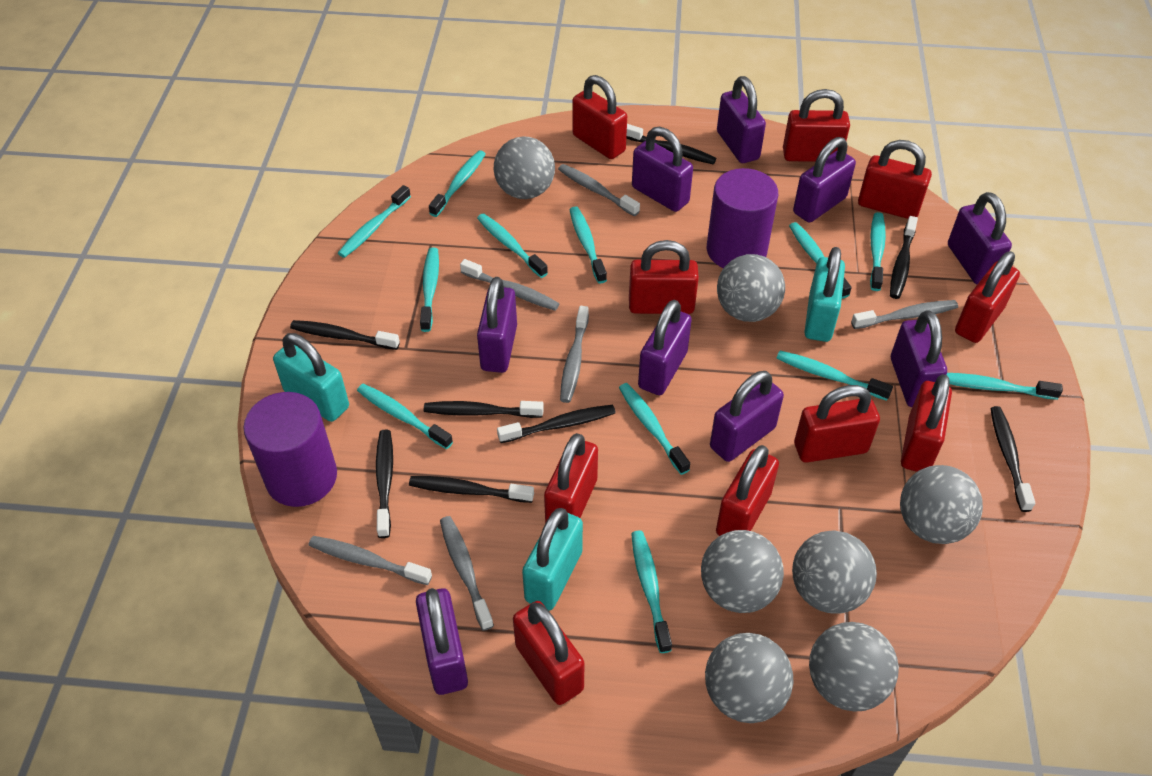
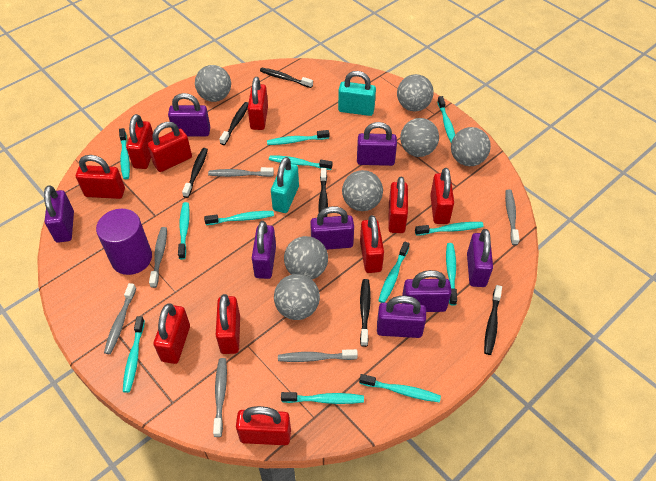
black toothbrush: [290,320,400,350] [376,430,393,538] [409,476,534,503] [424,401,544,418] [497,405,616,443] [626,124,716,164] [890,216,918,299] [990,406,1035,512] = 8 -> [182,148,208,198] [219,102,248,145] [260,68,313,88] [318,168,328,217] [360,279,371,347] [484,285,502,355] = 6
purple cylinder: [243,392,337,507] [707,168,778,268] = 2 -> [96,209,152,275] = 1
purple padlock: [416,588,468,695] [477,277,517,373] [632,127,693,212] [638,300,692,395] [710,371,784,462] [717,76,766,163] [793,137,856,223] [891,310,947,407] [948,192,1012,284] = 9 -> [44,185,74,243] [168,93,210,136] [252,221,276,279] [310,206,354,250] [357,122,397,166] [377,296,426,338] [402,270,452,312] [467,229,493,287] = 8
turquoise padlock: [273,333,349,422] [522,508,583,611] [804,247,845,342] = 3 -> [271,157,299,213] [338,71,376,116] = 2

